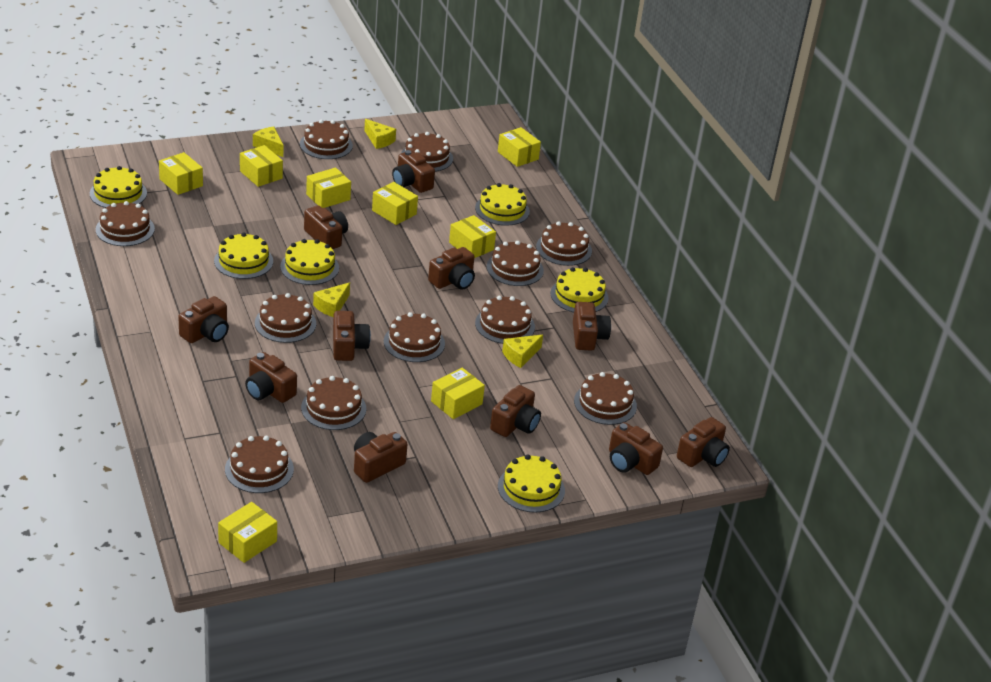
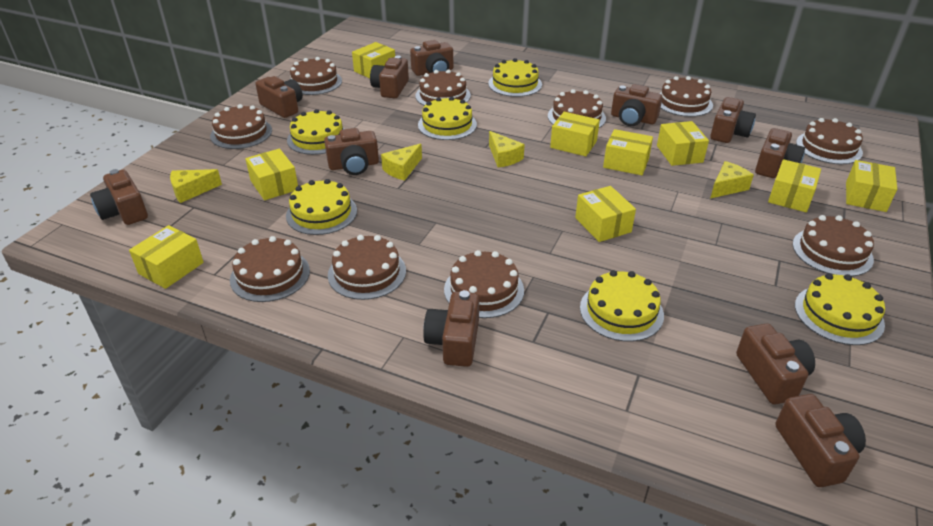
brown cake: [96,201,155,246] [225,436,294,493] [255,293,316,343] [300,120,353,159] [301,376,366,430] [384,312,445,362] [401,132,453,172] [475,296,535,344] [486,241,544,286] [536,222,592,266] [574,372,637,425] = 11 -> [210,104,272,149] [230,236,310,302] [290,57,342,95] [328,235,406,300] [415,69,471,106] [444,250,524,318] [548,89,606,128] [659,76,713,117] [793,215,874,276] [796,118,863,164] = 10
yellow box: [159,152,203,195] [218,502,277,563] [240,145,283,187] [306,167,351,208] [372,182,418,225] [431,368,485,419] [449,215,496,258] [498,127,541,167] = 8 -> [129,225,204,289] [245,149,298,200] [352,42,395,78] [550,112,600,156] [575,186,636,242] [603,129,653,175] [657,121,709,166] [768,159,821,212] [846,160,897,212] = 9

